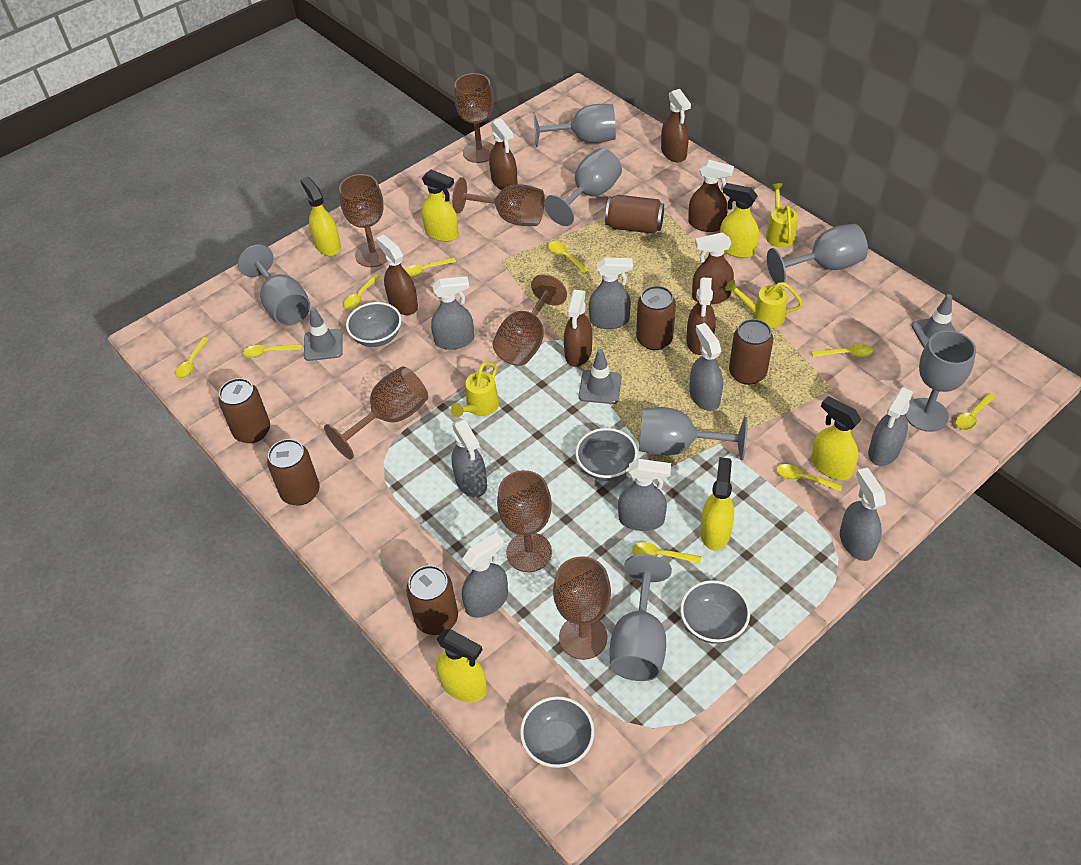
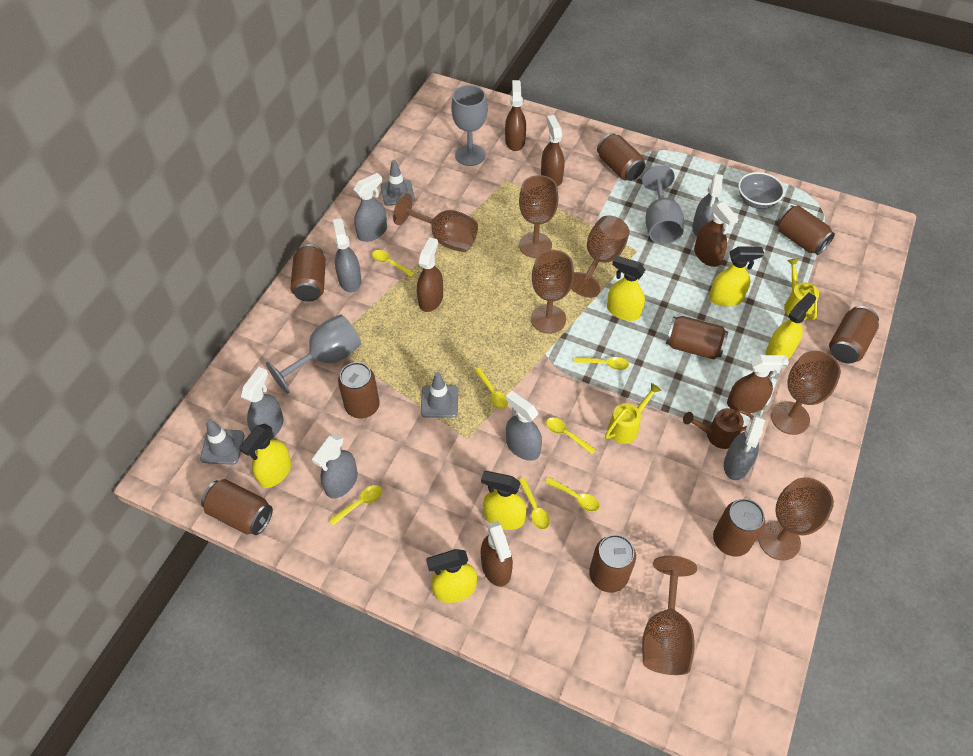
brown can: [218,378,270,443] [267,439,320,505] [406,565,458,635] [605,195,664,234] [636,286,676,350] [729,319,773,385] = 6 -> [201,479,273,535] [290,244,326,302] [338,362,380,418] [589,534,636,593] [597,133,645,181] [666,316,728,359] [713,499,765,557] [776,205,835,255] [829,306,879,363] = 9
brown spray bottle: [376,234,418,315] [489,118,518,190] [564,289,592,367] [661,89,691,162] [687,277,716,355] [688,160,734,232] [692,232,734,304] = 7 -> [417,237,443,312] [481,521,513,587] [505,80,526,151] [541,115,565,186] [694,201,738,267] [727,355,789,413] = 6
brown watering can: none = 0 -> [683,408,754,449] = 1
grey bowl: [346,302,402,347] [520,696,594,768] [575,428,638,481] [680,580,750,644] = 4 -> [738,172,785,209] = 1
grey goblet: [238,244,310,326] [533,104,616,147] [544,148,622,226] [610,554,672,681] [639,407,748,460] [767,224,868,284] [905,330,976,432] = 7 -> [266,314,361,394] [451,85,487,166] [642,165,684,244] = 3
grey spray bottle: [431,276,474,350] [451,419,487,497] [462,532,508,618] [589,257,633,329] [618,459,671,531] [689,323,723,411] [840,468,886,561] [868,387,914,466] = 8 -> [241,367,283,440] [312,434,358,499] [333,218,362,292] [354,173,387,242] [505,391,542,461] [692,174,723,237] [724,415,765,480] = 7
yellow spoon: [175,337,209,379] [243,344,302,358] [344,274,380,310] [405,258,456,277] [548,241,589,274] [632,542,701,564] [777,464,842,492] [811,344,873,357] [956,393,996,430] = 9 -> [329,485,382,525] [372,250,415,277] [474,368,508,409] [518,478,550,530] [545,477,600,512] [546,418,596,454] [574,357,629,370] = 7
yellow watering can: [451,362,499,417] [725,280,803,328] [766,183,798,248] = 3 -> [605,383,662,444] [784,258,820,320] = 2

